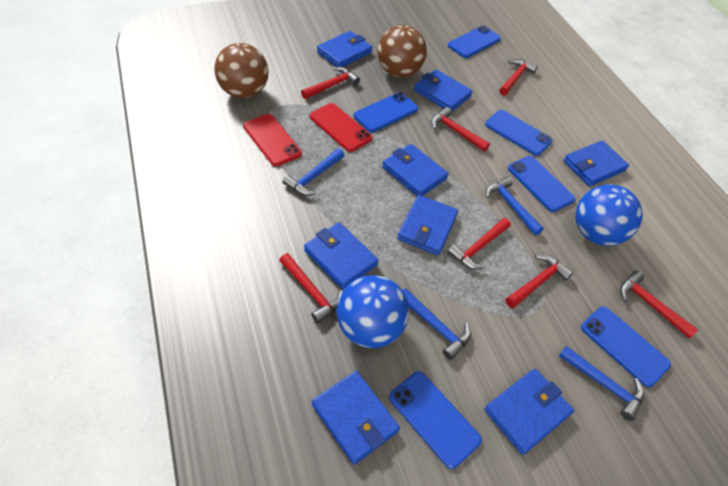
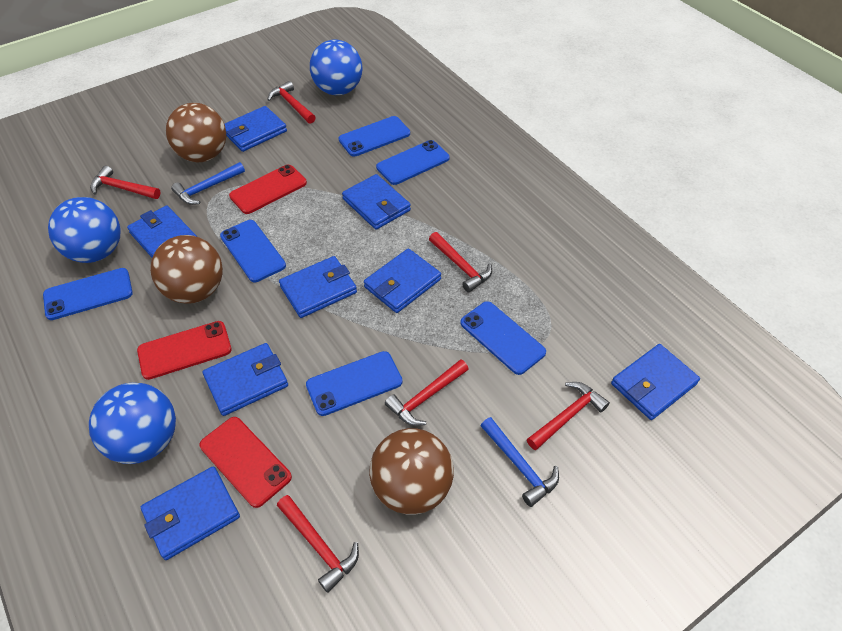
blue ball: [337,275,409,348] [576,184,643,246] = 2 -> [48,197,121,263] [89,383,176,464] [310,40,362,95] = 3
blue hammer: [282,148,344,196] [403,288,471,360] [486,177,544,235] [559,346,644,421] = 4 -> [171,162,245,205] [481,417,559,507] = 2
brown ball: [214,43,268,98] [377,25,427,77] = 2 -> [150,235,223,304] [166,103,226,162] [369,428,454,515] = 3
red hammer: [279,253,343,323] [301,67,360,99] [431,107,490,152] [447,218,511,270] [499,59,538,96] [506,255,573,308] [620,270,698,338] = 7 -> [90,166,161,199] [267,81,316,124] [277,495,359,593] [385,359,469,426] [429,232,492,293] [527,382,610,450] = 6
red phone: [243,114,302,166] [310,103,373,152] = 2 -> [137,321,232,380] [199,417,292,508] [229,165,307,214] = 3

